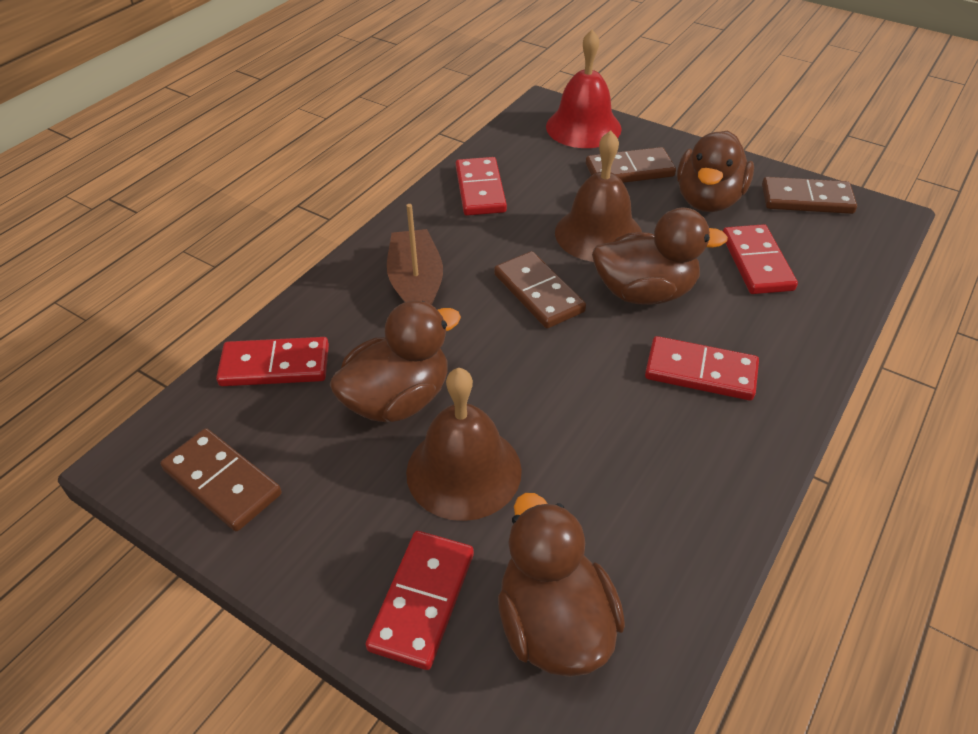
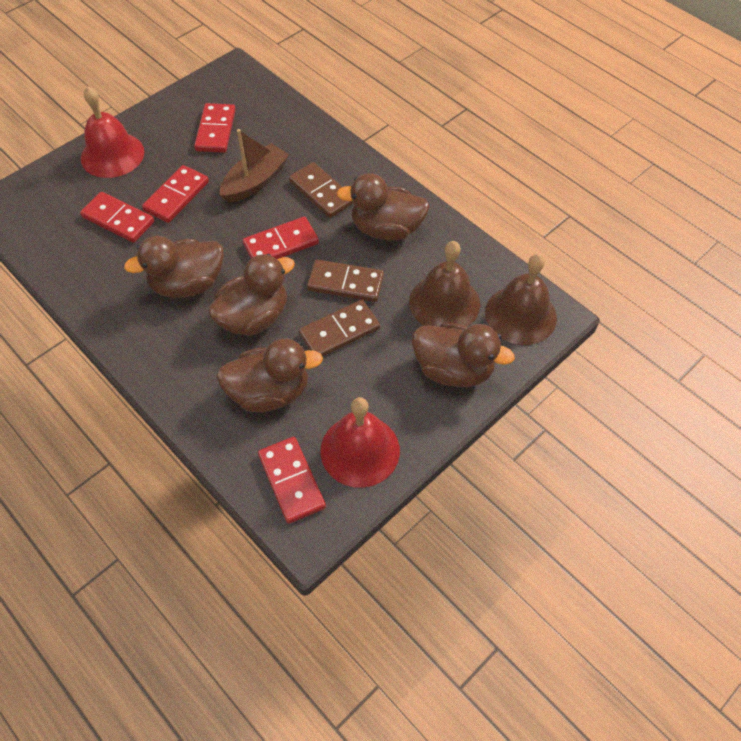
brown domino: [160,428,282,531] [494,251,586,328] [586,147,676,183] [762,177,857,214] = 4 -> [289,162,354,218] [299,300,380,357] [307,259,384,302] = 3
brown duck: [329,300,461,423] [498,493,625,677] [592,207,728,305] [677,131,754,212] = 4 -> [124,236,224,298] [208,254,295,336] [217,338,323,412] [337,173,430,241] [412,323,515,387] = 5
red bell: [546,30,622,148] = 1 -> [81,86,144,178] [320,397,400,488] = 2

